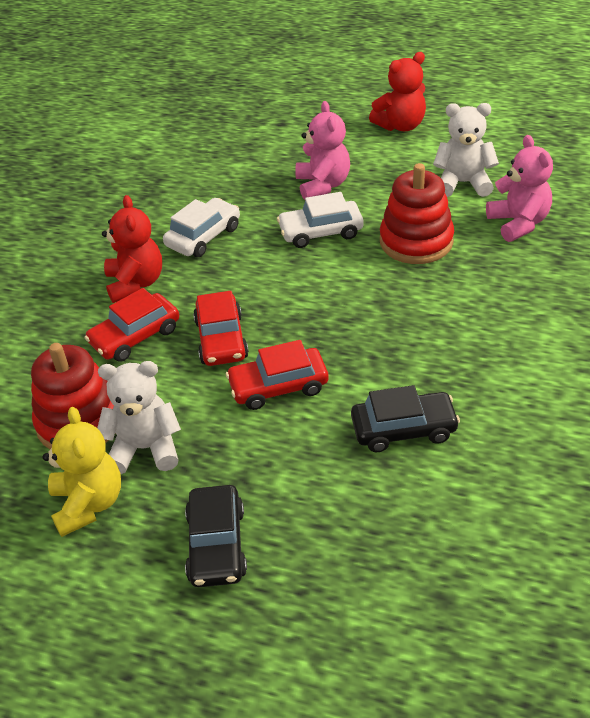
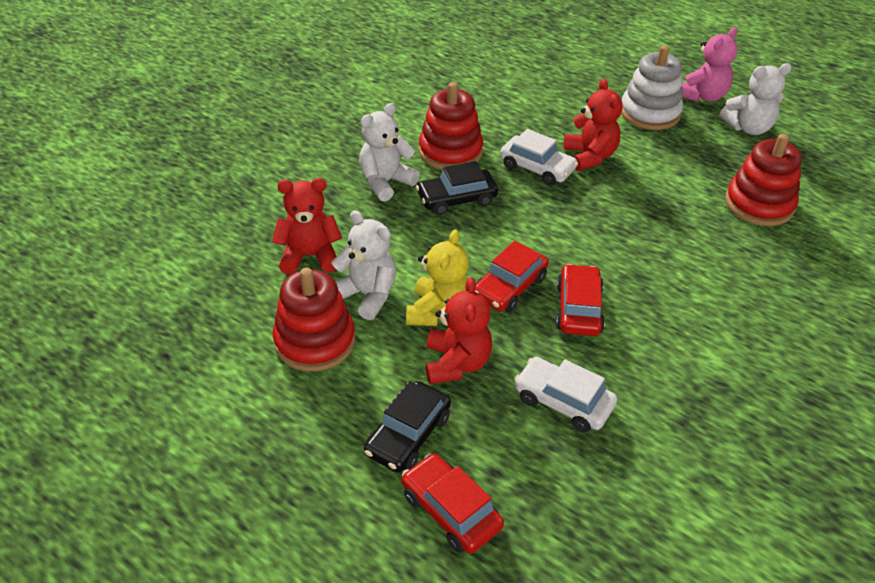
pink teddy bear: [295,101,350,200] [486,135,553,242] = 2 -> [681,28,738,102] = 1
red stacking toy: [31,343,114,449] [380,163,454,264] = 2 -> [273,268,355,372] [419,82,483,170] [725,134,802,226] = 3
red teddy bear: [102,195,162,303] [369,52,426,131] = 2 -> [272,178,342,275] [426,277,492,384] [564,79,622,171] = 3
white stacking toy: none = 0 -> [621,45,683,130] = 1
white teddy bear: [97,361,181,474] [433,103,499,197] = 2 -> [331,211,396,320] [359,103,420,202] [720,63,792,135] = 3

